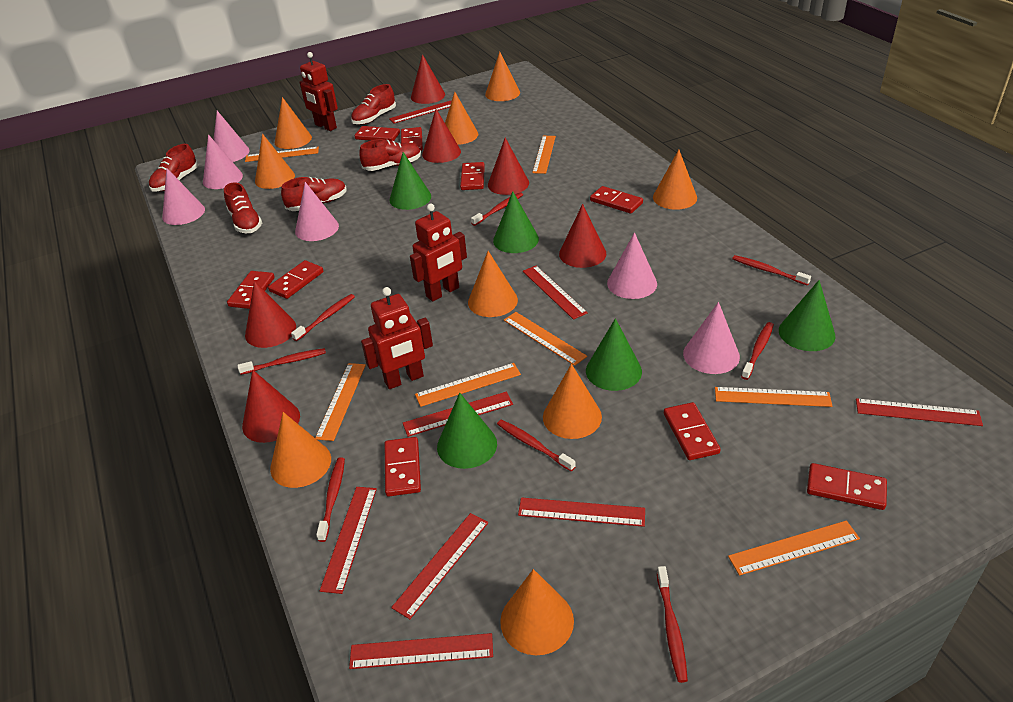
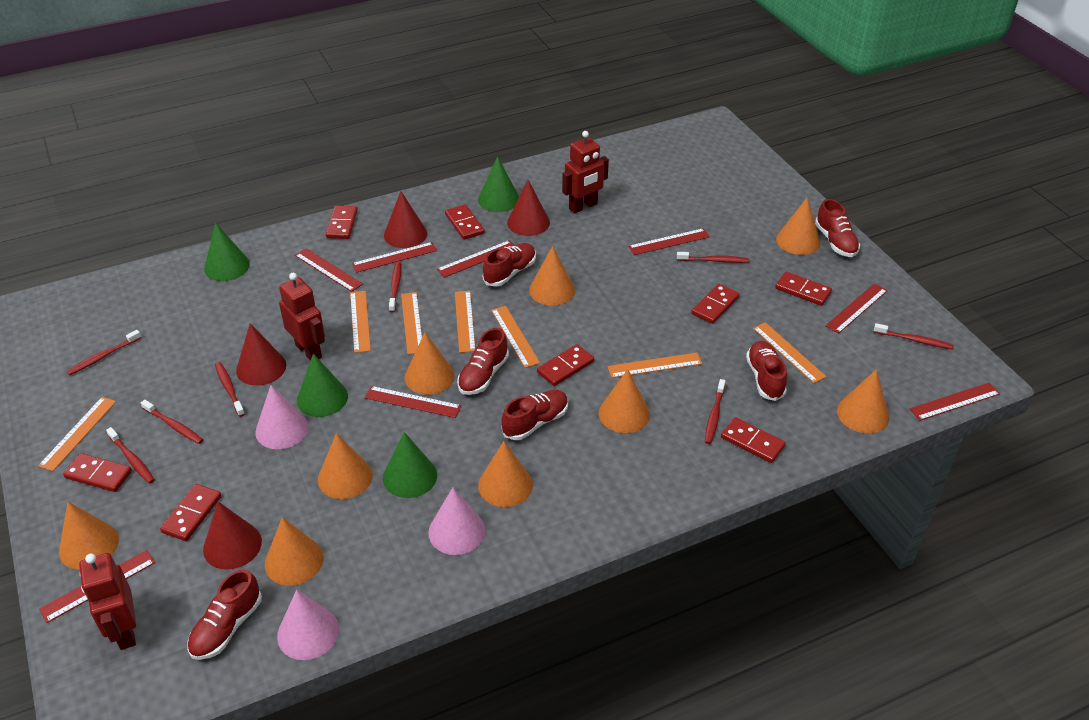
green cone: [390,152,431,210] [437,393,497,469] [493,191,539,253] [586,318,642,391] [779,280,835,351] = 5 -> [204,223,250,281] [297,354,348,417] [383,432,437,498] [478,156,519,212] = 4
pink cone: [162,168,205,225] [203,134,243,189] [213,111,250,162] [295,182,339,241] [607,232,657,299] [683,302,740,374] = 6 -> [255,385,308,449] [277,590,339,660] [428,488,485,555] = 3
red cone: [242,370,300,443] [245,281,296,348] [411,54,445,104] [422,109,461,163] [488,138,529,195] [559,204,606,268] = 6 -> [203,502,262,570] [236,323,286,386] [384,191,427,248] [507,180,550,236] = 4
red domino: [227,271,275,309] [268,260,323,299] [355,126,400,141] [384,437,421,497] [401,127,423,151] [460,162,485,190] [590,186,643,214] [664,402,721,460] [807,463,887,510] = 9 -> [63,453,132,492] [160,484,222,541] [326,206,358,239] [445,204,485,240] [537,344,594,386] [692,284,739,324] [721,417,786,463] [775,271,832,306] = 8
red shoe: [149,144,198,192] [224,183,262,233] [281,177,347,211] [351,84,396,125] [359,139,421,171] = 5 -> [188,569,262,660] [457,328,509,395] [483,243,536,287] [502,390,568,440] [746,341,787,401] [815,199,860,257] = 6

